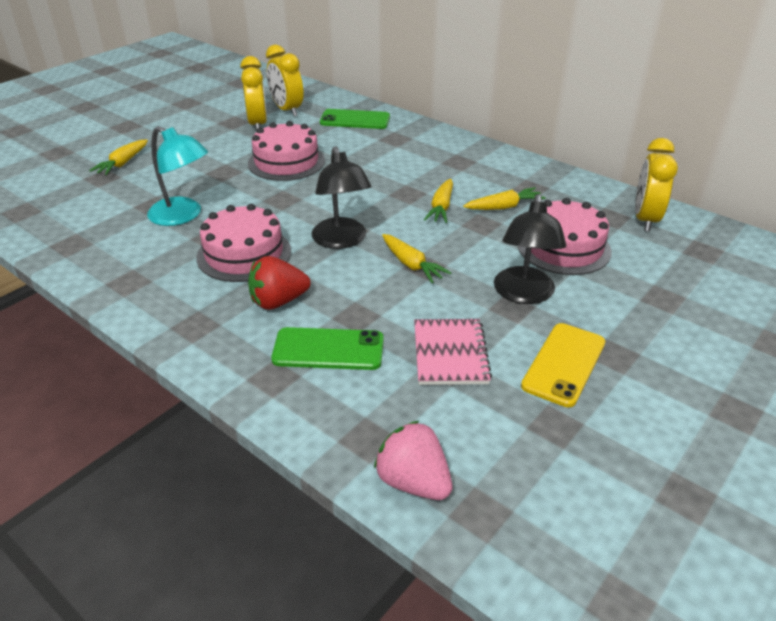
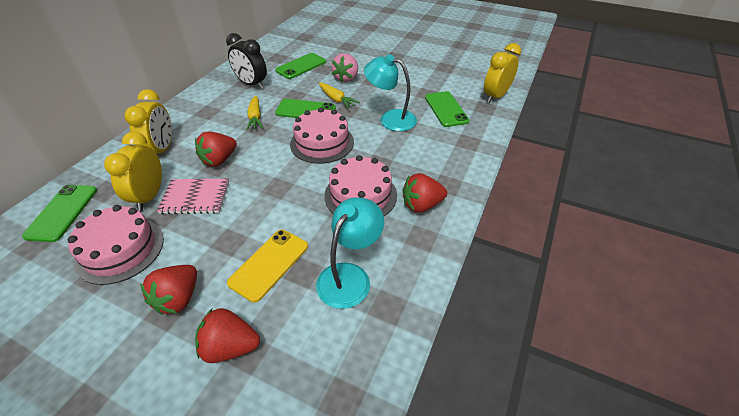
black clock: none = 0 -> [226,33,267,89] = 1
black lamp: [311,146,371,249] [494,194,566,304] = 2 -> none = 0
green phone: [271,327,384,370] [320,109,390,129] = 2 -> [22,185,97,242] [275,53,326,79] [275,99,336,118] [425,91,469,127] = 4
red strawberry: [248,256,311,310] = 1 -> [140,265,197,315] [195,132,237,167] [195,308,260,363] [403,173,447,213] = 4
turquoise lamp: [147,126,208,226] = 1 -> [316,197,384,309] [364,54,417,131] = 2
yellow carrot: [89,139,148,175] [382,234,451,283] [424,179,453,223] [463,187,546,210] = 4 -> [246,95,263,130] [319,83,360,109] = 2

